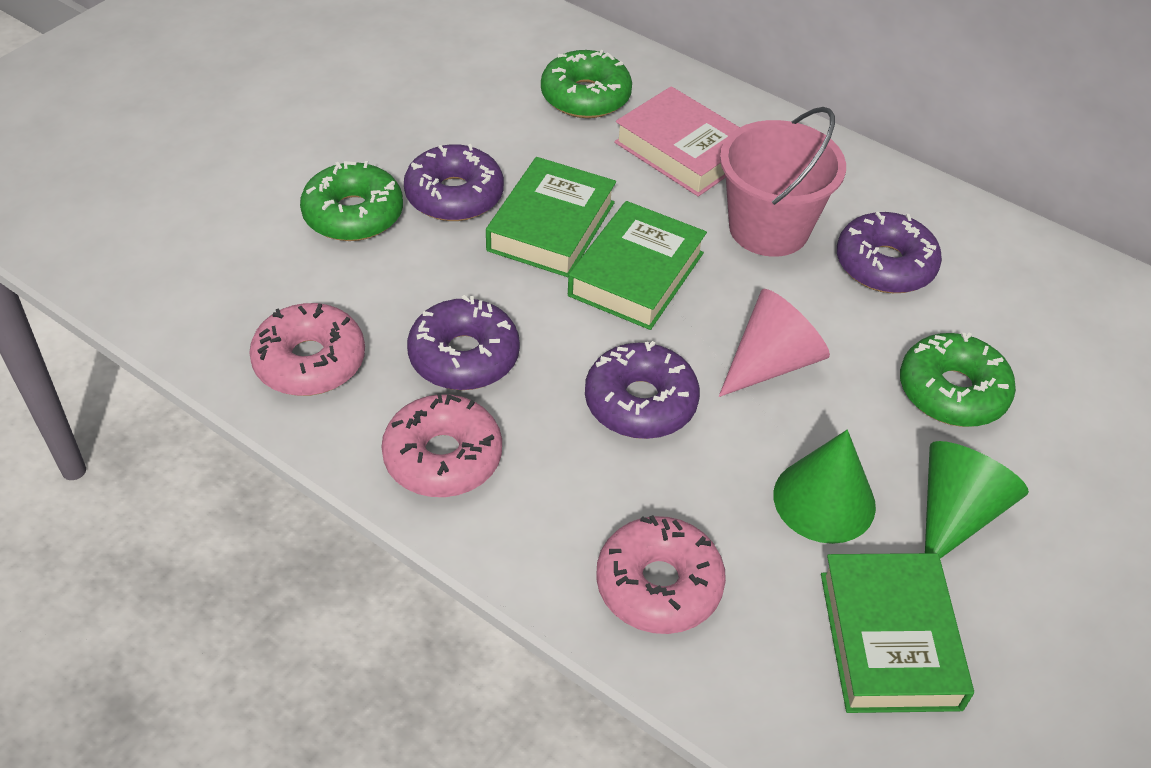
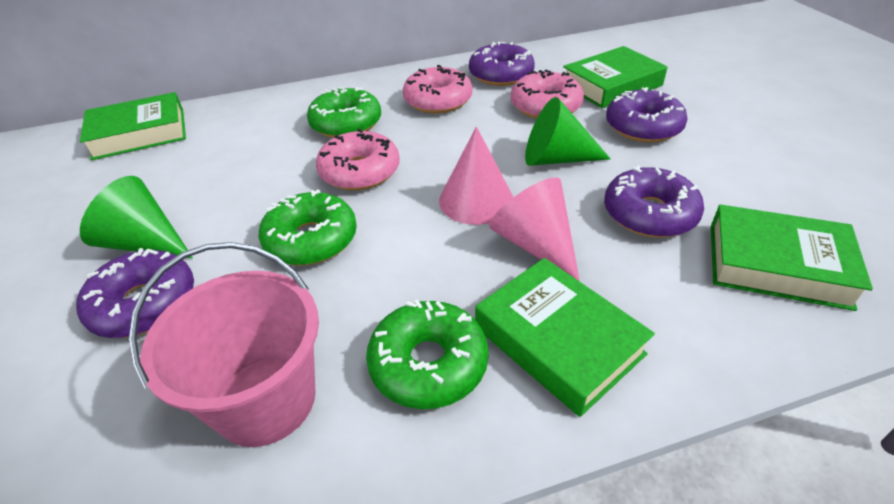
green book: [486,157,616,277] [568,201,707,330] [821,553,974,713] = 3 -> [80,92,186,160] [475,258,655,417] [563,46,667,108] [711,204,873,311] = 4
pink book: [614,86,740,197] = 1 -> none = 0
pink cone: [719,289,830,397] = 1 -> [439,127,513,225] [489,177,580,281] = 2

